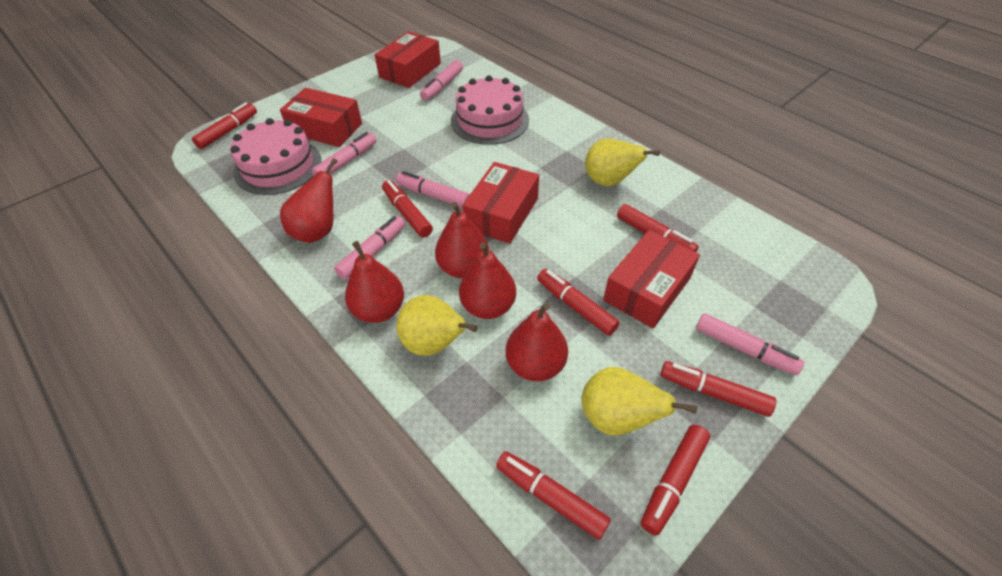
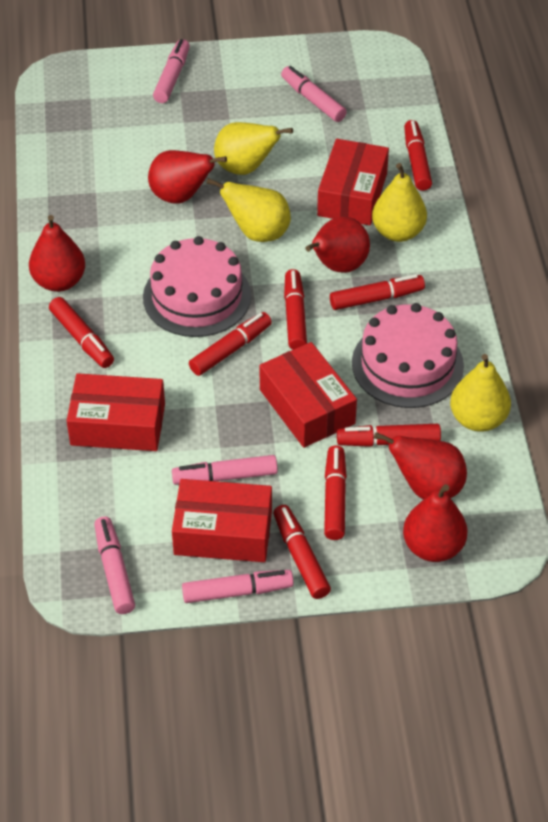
red marker: [192,102,257,149] [382,180,433,237] [496,451,611,540] [537,269,620,336] [617,204,698,252] [641,425,710,536] [660,361,776,417] = 7 -> [49,297,114,368] [189,312,272,376] [273,505,331,599] [284,269,307,350] [324,445,347,540] [330,274,425,310] [337,424,441,447] [404,120,432,191] = 8
yellow pear: [396,295,478,356] [581,367,697,436] [585,138,660,186] = 3 -> [206,178,291,242] [214,122,293,175] [372,163,427,242] [450,354,511,432] = 4

